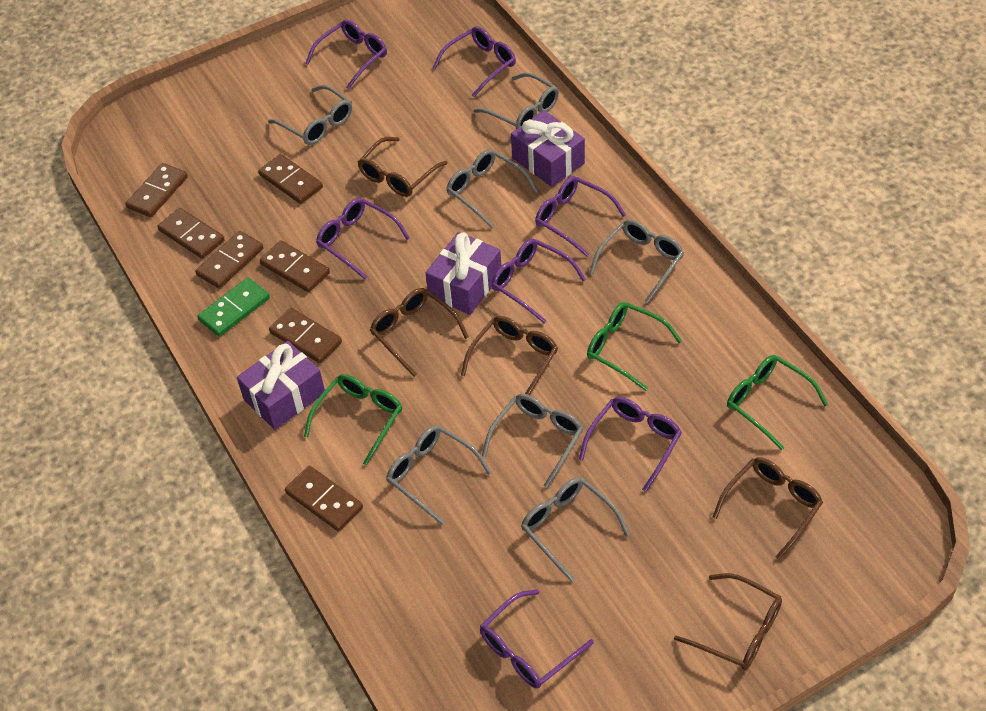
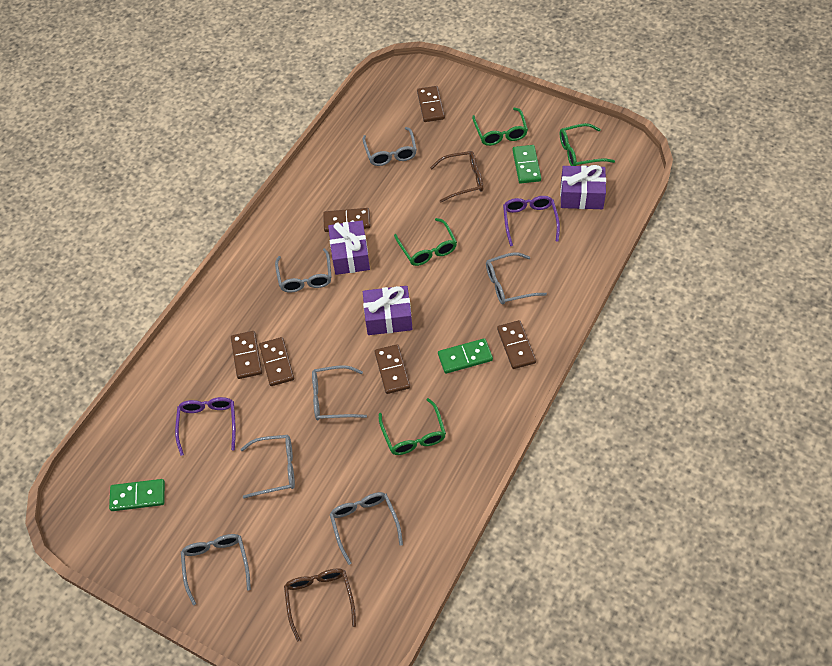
brown domino: [125,163,188,217] [157,208,225,259] [196,231,264,289] [258,154,323,204] [260,240,330,292] [269,308,342,363] [285,466,363,531] = 7 -> [231,331,262,379] [259,337,294,386] [323,208,371,232] [375,344,410,394] [417,86,445,122] [497,320,536,369] = 6
brown glasses: [358,137,448,197] [370,288,469,377] [461,316,558,395] [674,573,782,670] [713,457,823,560] = 5 -> [284,569,356,642] [430,151,483,203] = 2
green domino: [198,278,270,337] = 1 -> [109,479,165,511] [438,338,493,374] [512,145,541,184] = 3
green glasses: [304,374,403,466] [587,302,682,391] [727,355,828,451] = 3 -> [379,398,446,455] [394,218,457,266] [472,108,528,146] [560,123,615,166] = 4
purple glasses: [305,20,387,89] [316,198,410,279] [433,26,516,97] [480,589,594,688] [492,239,586,323] [535,176,626,257] [579,397,682,492] = 7 -> [175,397,236,456] [503,196,560,246] = 2

